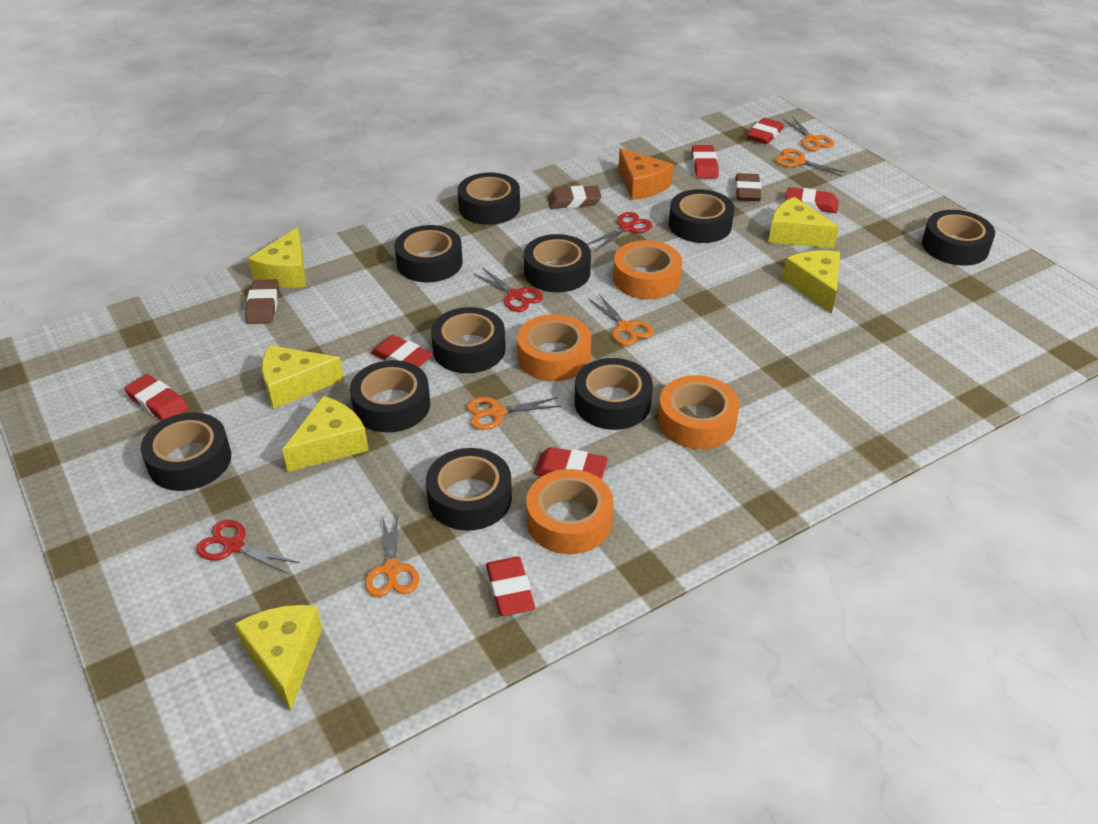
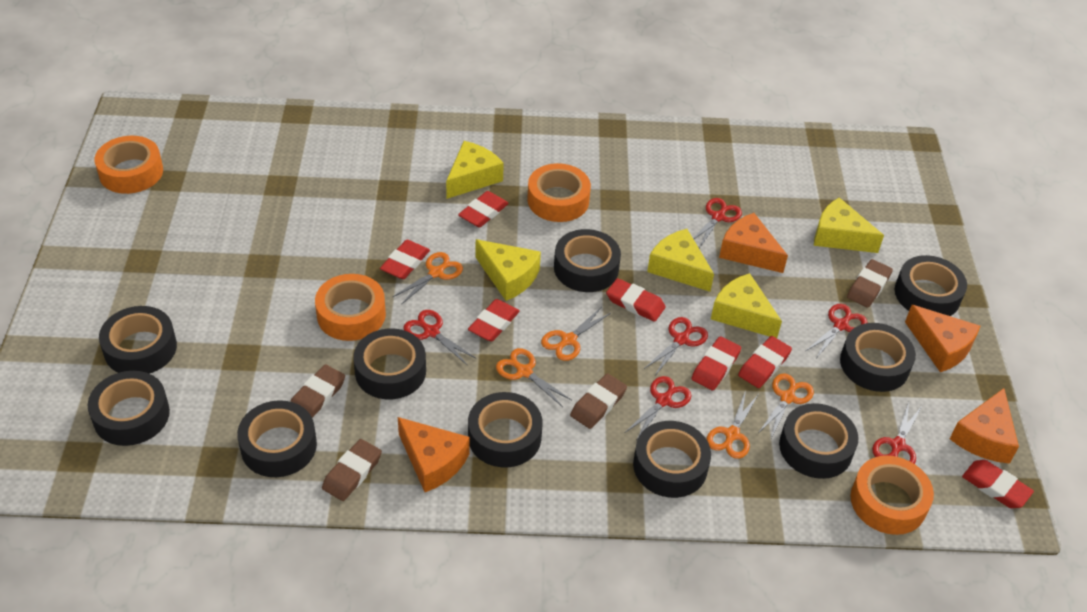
brown eraser: [245,279,279,324] [547,185,602,209] [735,173,762,201] = 3 -> [290,364,345,418] [322,439,382,501] [570,373,627,429] [847,259,893,308] = 4
orange cheese: [619,148,674,200] = 1 -> [398,417,469,492] [719,213,788,273] [905,305,980,372] [950,388,1019,464] = 4
red scissors: [196,520,299,575] [474,267,543,312] [587,212,652,251] = 3 -> [404,310,477,365] [625,376,692,440] [644,317,708,374] [693,198,742,248] [806,304,867,358] [872,402,922,464] = 6
yellow cheese: [235,605,322,711] [248,227,306,288] [262,345,344,409] [282,396,369,472] [768,197,839,248] [782,251,840,314] = 6 -> [446,141,504,199] [476,239,541,301] [647,229,714,292] [711,273,782,338] [814,197,884,253] = 5

